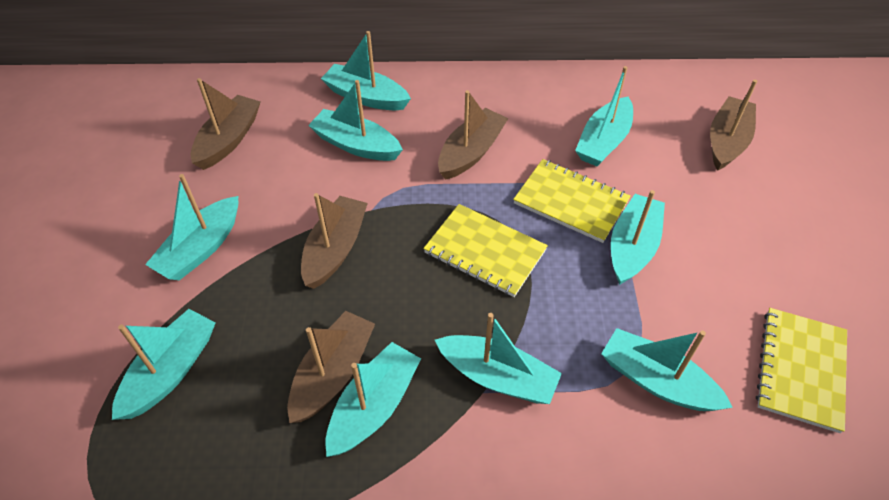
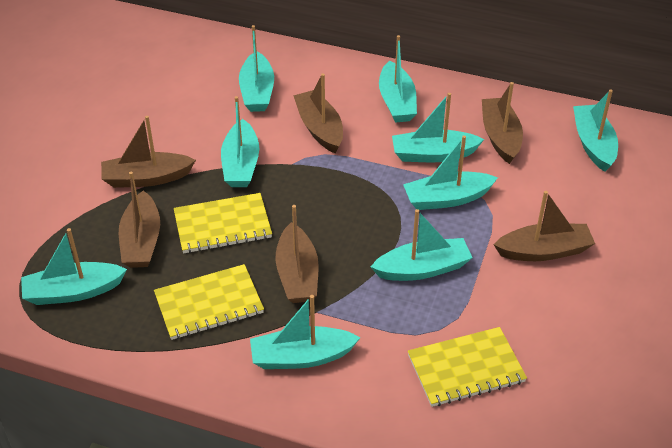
brown boat: [191,78,261,170] [287,311,375,423] [301,193,368,289] [438,90,509,180] [710,80,757,171] = 5 -> [101,116,196,188] [119,171,160,268] [276,205,319,303] [293,73,343,153] [482,82,523,164] [494,191,595,261] = 6

